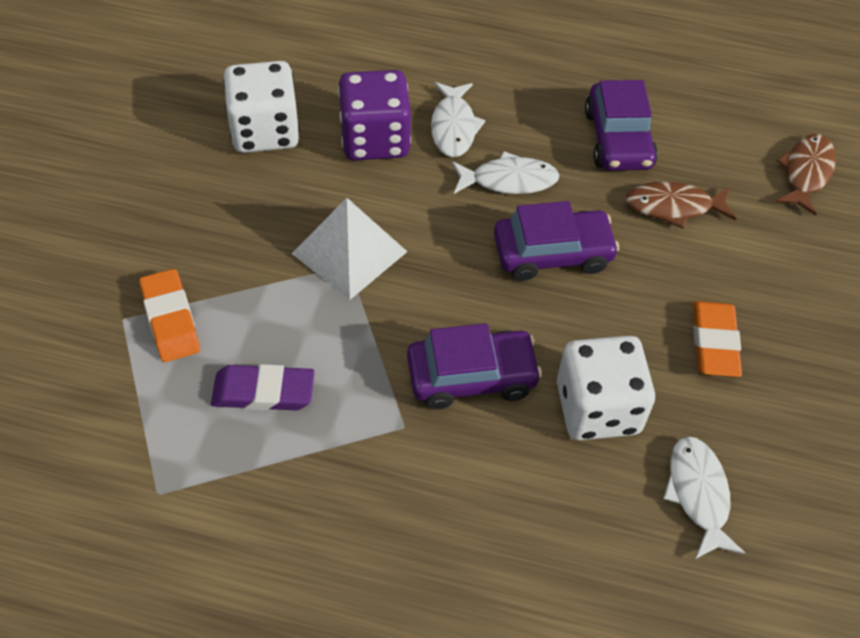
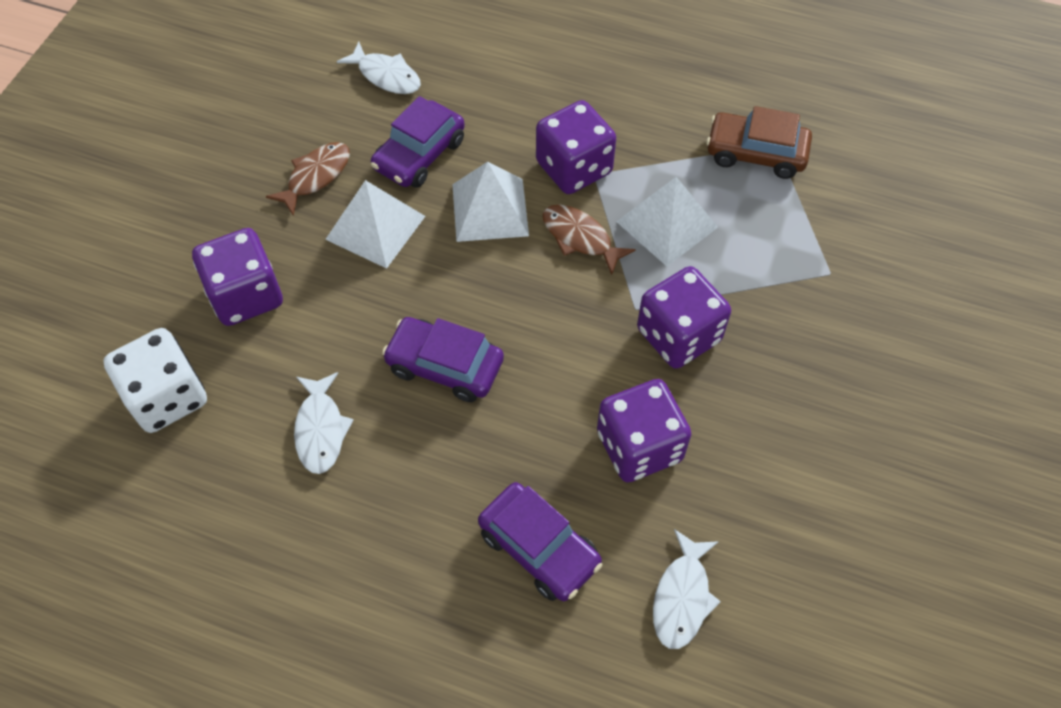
brown car: none = 0 -> [706,106,812,179] = 1
orange eraser: [139,269,200,362] [693,301,742,377] = 2 -> none = 0
purple dice: [338,70,411,160] = 1 -> [192,228,283,326] [536,100,616,194] [597,379,691,482] [637,266,731,369] = 4
purple eraser: [211,364,315,411] = 1 -> none = 0
white dice: [223,61,300,153] [557,336,655,440] = 2 -> [103,328,207,433] = 1
white pyramid: [292,198,407,300] = 1 -> [325,180,425,269] [452,162,529,242] [616,177,718,266] = 3

